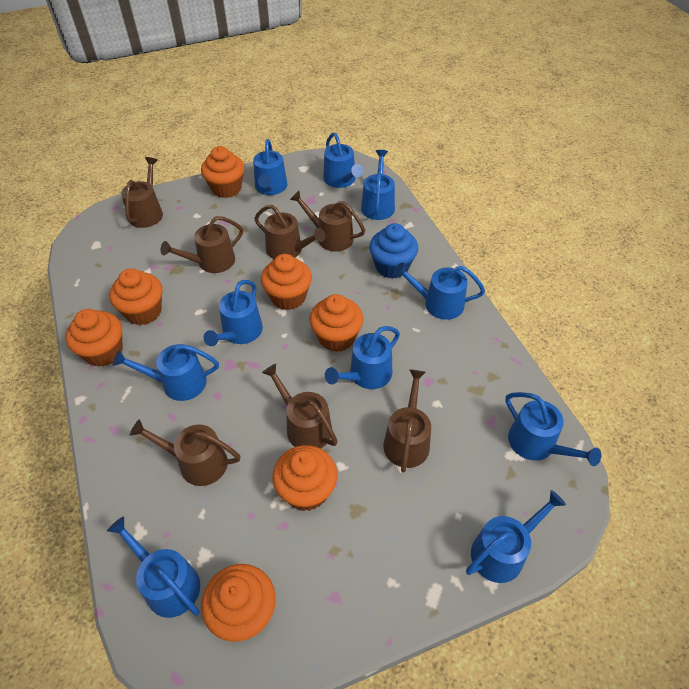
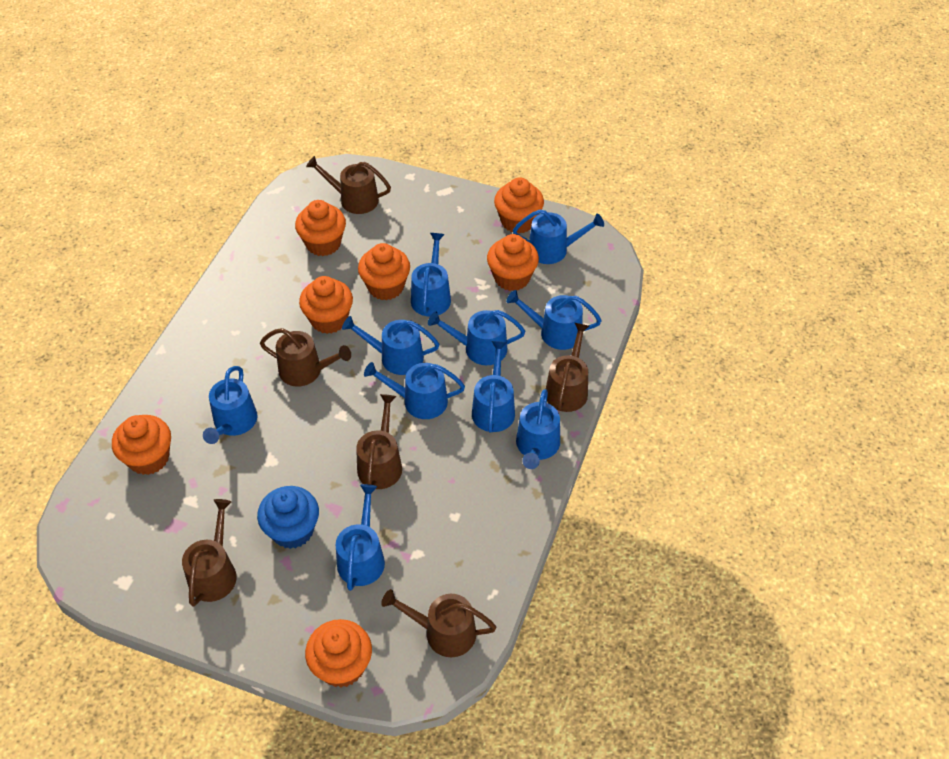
brown watering can: [121,157,163,228] [130,419,241,486] [160,216,243,273] [254,205,326,259] [262,364,338,449] [290,191,365,252] [383,369,431,472] = 7 -> [182,499,237,607] [260,328,351,387] [306,156,391,214] [356,394,402,489] [381,589,496,657] [546,323,589,412] = 6

